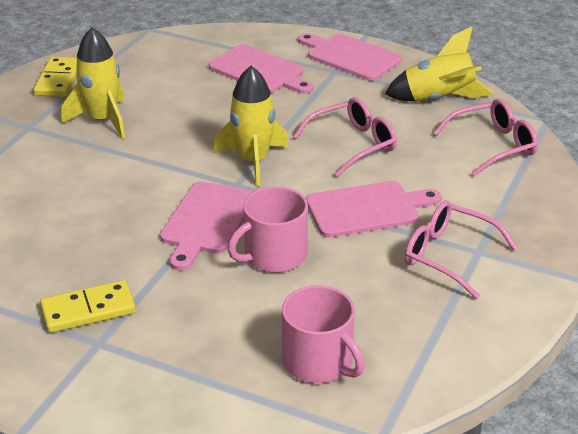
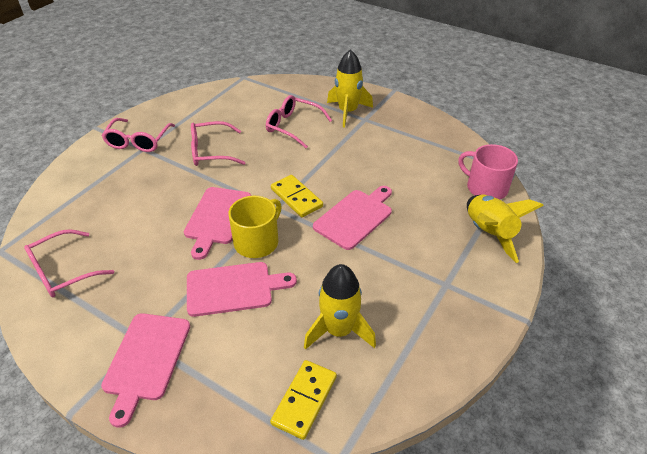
pink glasses: [293,97,397,177] [405,200,518,299] [433,99,538,176] = 3 -> [24,229,114,297] [101,118,175,152] [191,121,245,166] [266,95,332,148] = 4
pink mug: [228,186,308,273] [282,285,365,383] = 2 -> [458,144,518,199] = 1
yellow mug: none = 0 -> [229,196,282,258] = 1

